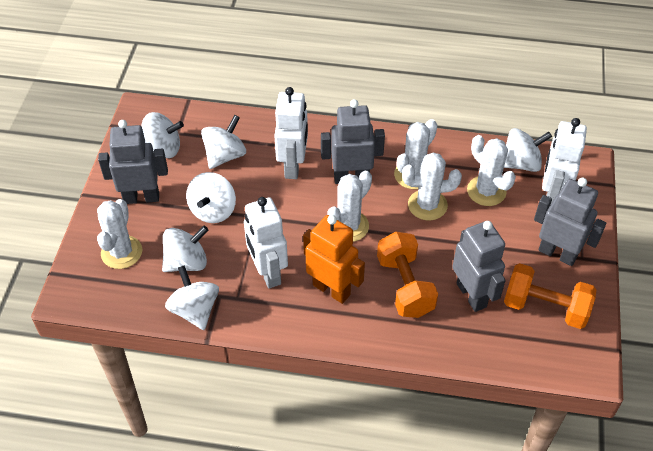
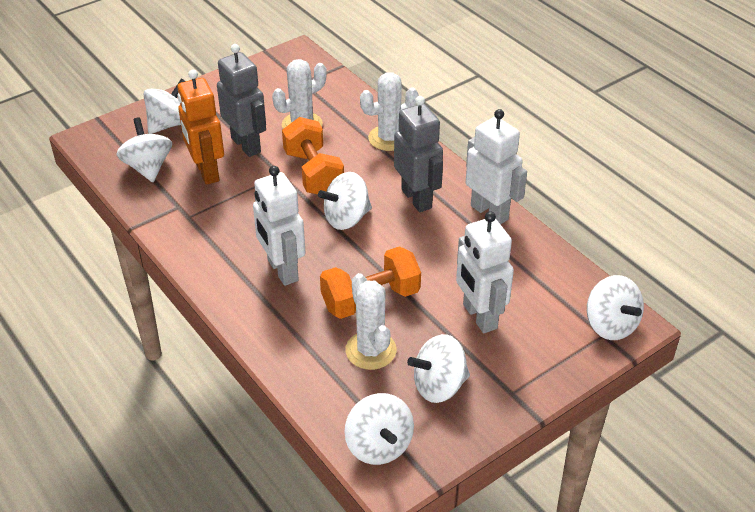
grey robot: [98,120,168,204] [321,99,385,184] [452,221,506,312] [534,178,606,266] = 4 -> [217,44,266,157] [394,96,443,212] = 2
white cactus: [97,199,142,269] [327,170,372,242] [394,119,437,189] [402,153,462,221] [467,135,516,206] = 5 -> [272,59,327,129] [345,273,396,370] [360,72,419,151] = 3

